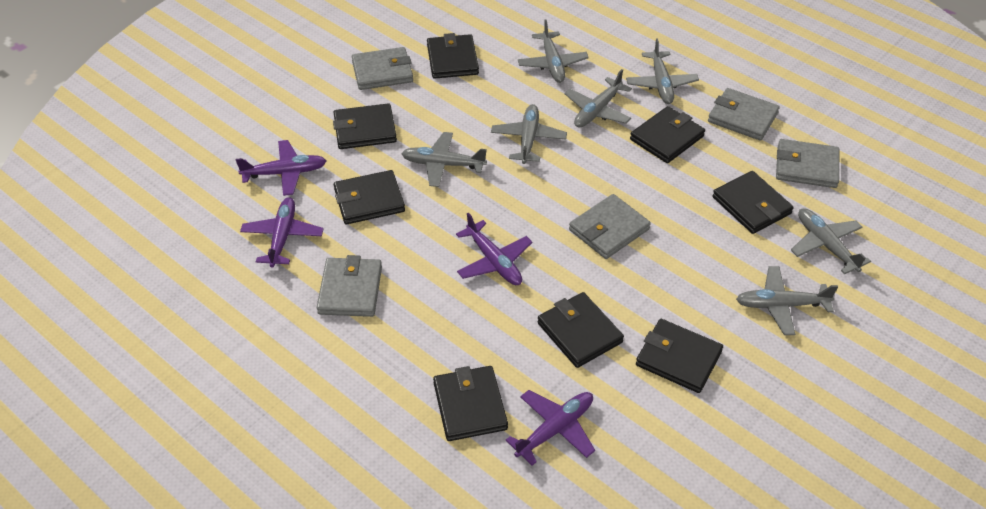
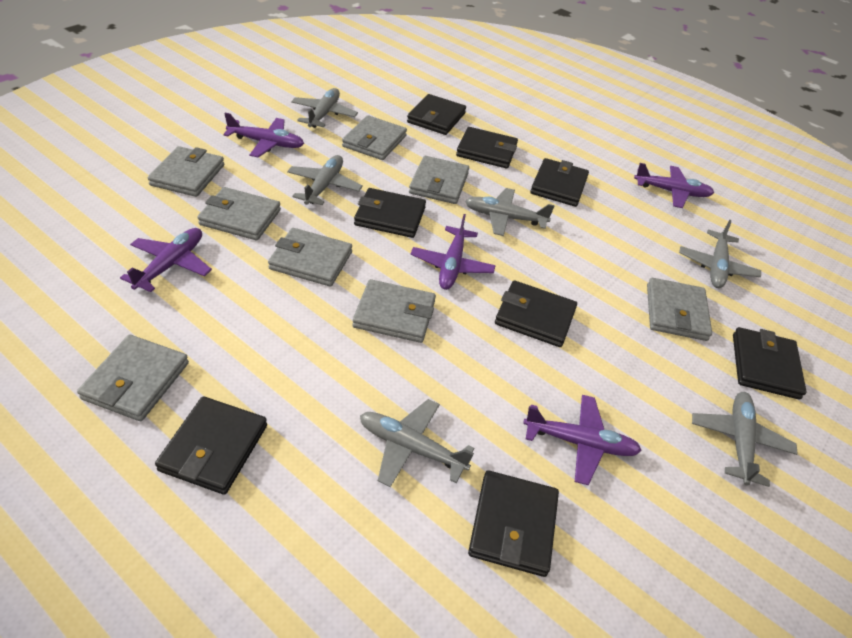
grey plane: [401,132,487,187] [491,104,567,164] [518,20,589,83] [564,69,632,128] [626,38,699,104] [736,266,838,335] [791,208,871,274] = 7 -> [287,155,363,205] [291,88,358,128] [360,399,474,487] [465,188,555,236] [679,219,761,288] [692,392,798,487] = 6
grey wallet: [317,255,382,317] [352,47,413,90] [569,194,651,259] [708,88,780,141] [776,139,839,188] = 5 -> [77,335,189,421] [148,146,224,197] [197,187,281,240] [268,228,352,287] [342,115,407,160] [352,279,436,343] [409,156,469,204] [647,278,712,341] = 8
purple plane: [236,140,326,196] [240,197,324,267] [456,213,532,285] [506,390,595,466] = 4 -> [120,228,212,292] [223,113,304,158] [410,214,496,290] [523,395,642,485] [634,163,714,208] = 5

